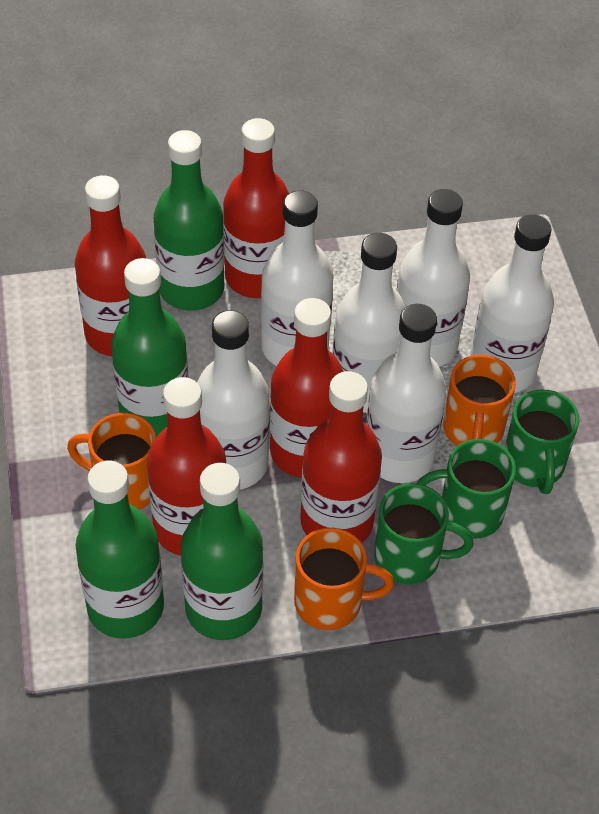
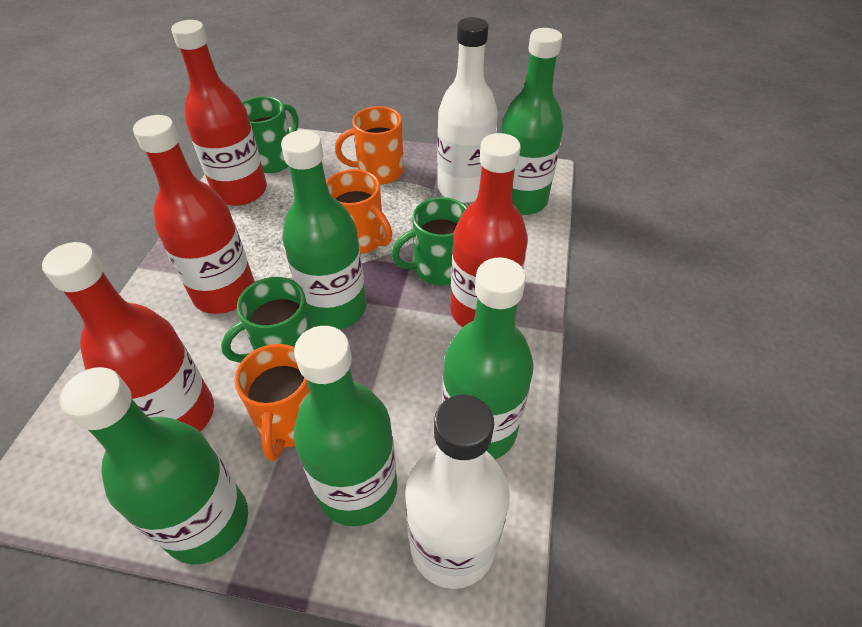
green bottle: [76,460,164,639] [111,258,188,438] [154,130,224,311] [181,463,263,640] = 4 -> [59,367,248,564] [281,130,367,330] [294,326,398,527] [442,258,534,459] [501,28,563,215] = 5
red bottle: [75,175,146,356] [147,377,226,556] [223,118,289,298] [270,298,344,478] [300,371,382,543] = 5 -> [42,242,214,432] [133,115,255,314] [171,20,267,206] [450,133,528,327] = 4
white bottle: [197,310,270,490] [261,190,333,366] [332,233,405,413] [366,304,446,483] [396,189,470,367] [470,214,554,393] = 6 -> [405,395,510,589] [437,17,498,203] = 2

